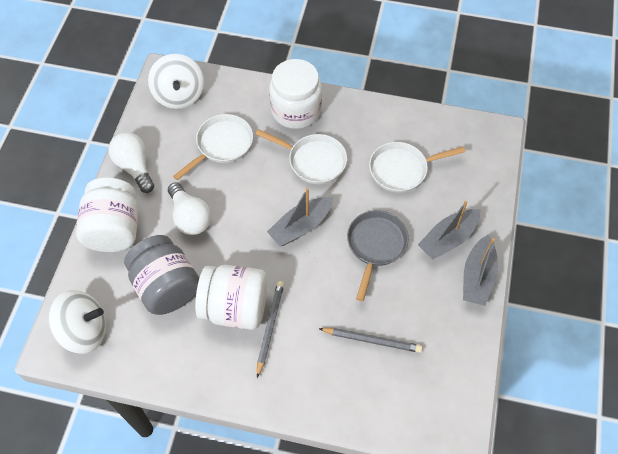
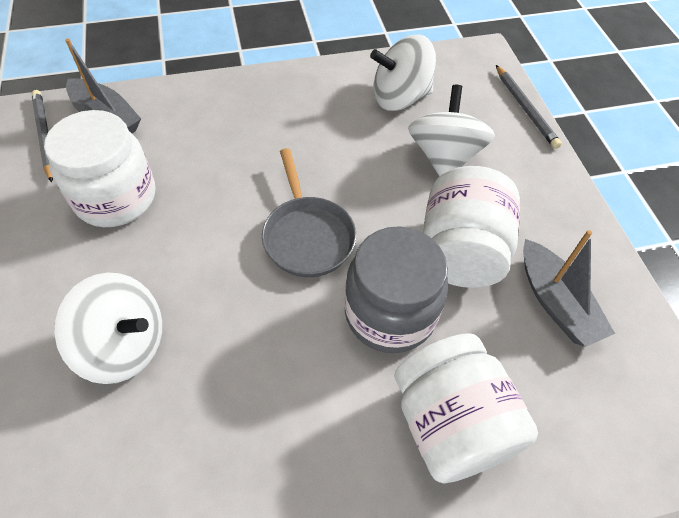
grey boat: [267,188,333,246] [418,201,480,260] [463,235,498,306] = 3 -> [65,39,141,133] [523,230,615,347] = 2
white light bulb: [108,132,154,193] [168,182,211,235] = 2 -> none = 0
white pan: [173,114,253,180] [256,129,347,184] [369,142,465,193] = 3 -> none = 0
white spinning top: [49,290,106,354] [148,54,204,109] = 2 -> [54,273,162,384] [370,35,436,111] [408,85,495,177] = 3

